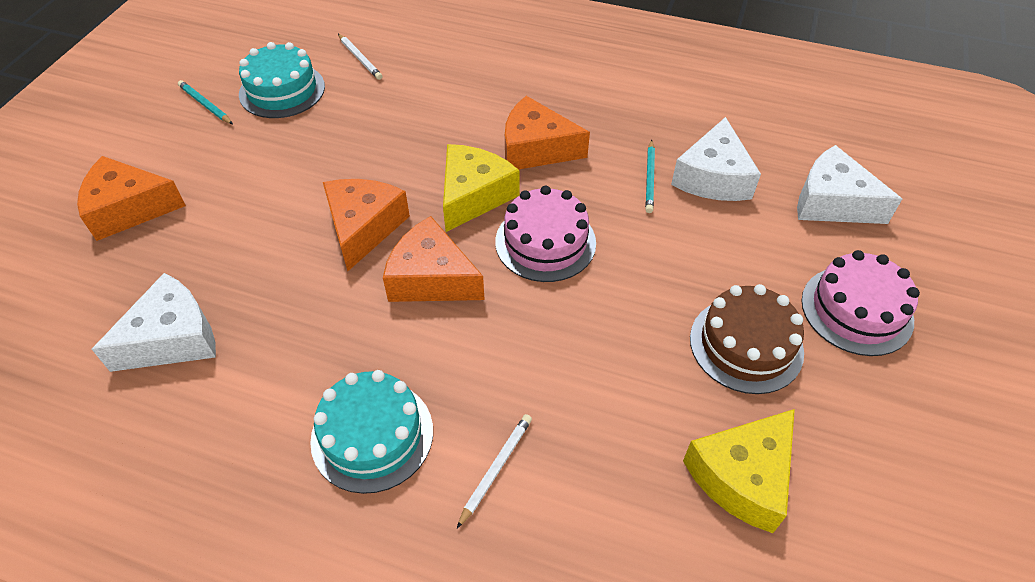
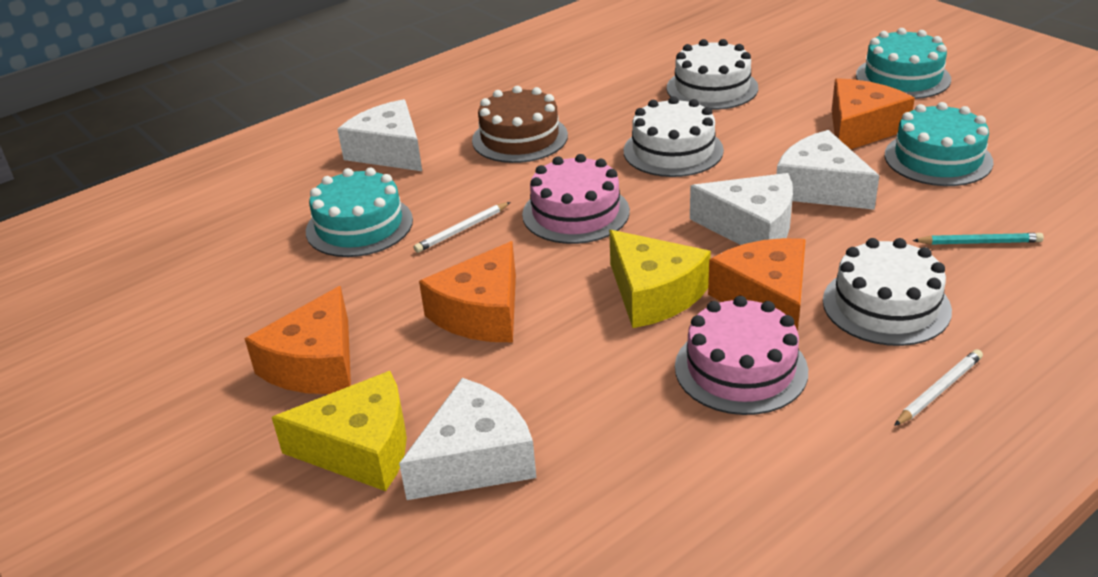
turquoise cake: [239,42,325,118] [310,370,433,494] = 2 -> [306,168,413,257] [856,28,951,99] [885,102,993,186] = 3
turquoise pencil: [178,80,233,124] [645,140,655,213] = 2 -> [912,233,1044,245] = 1
white cake: none = 0 -> [624,96,724,177] [667,39,758,110] [823,238,952,346] = 3
white cheese: [92,273,216,372] [671,117,761,201] [797,145,902,224] = 3 -> [337,99,422,171] [399,378,536,500] [690,173,793,245] [777,130,880,210] = 4

